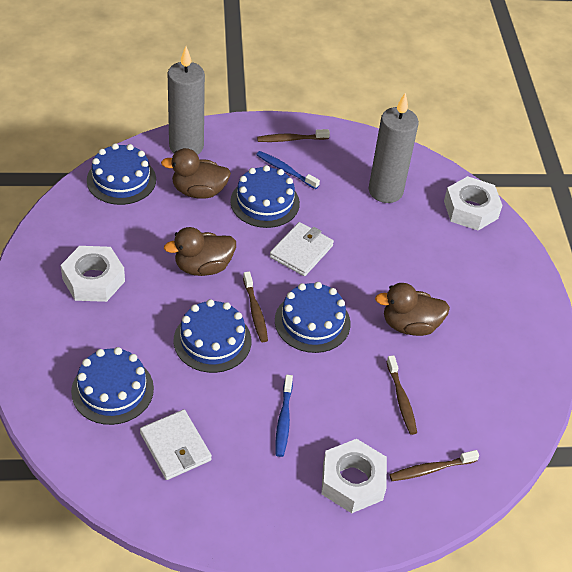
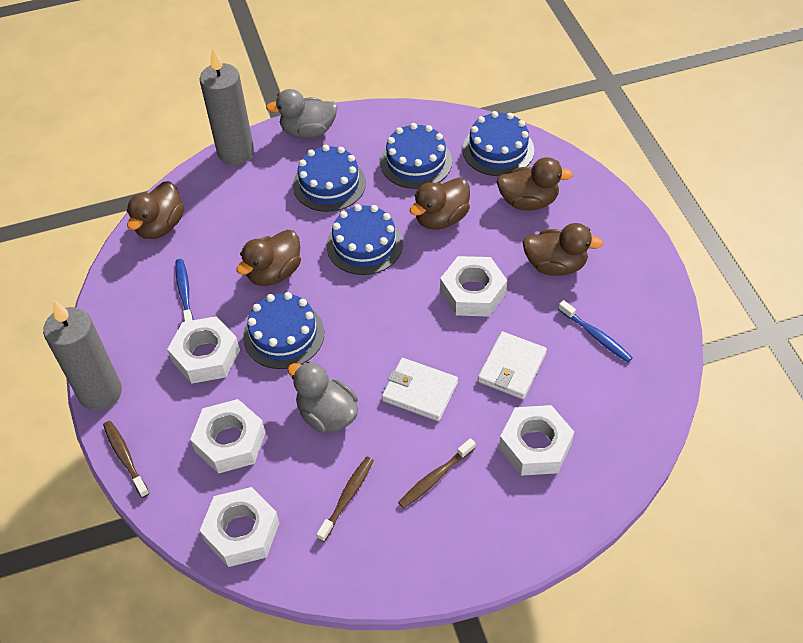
brown duck: [161,148,231,199] [164,227,236,276] [375,283,450,336] = 3 -> [127,181,184,239] [236,230,301,286] [410,178,470,230] [496,157,573,210] [523,223,603,276] = 5
brown toothbrush: [243,272,268,342] [257,129,330,142] [387,355,417,435] [389,450,479,481] = 4 -> [103,421,149,498] [317,457,374,542] [398,438,476,508] = 3
grey duck: none = 0 -> [266,89,338,138] [288,362,358,433] = 2
white nut: [60,246,125,302] [321,439,387,513] [444,176,503,230] = 3 -> [167,316,240,384] [190,399,266,474] [200,487,279,567] [440,256,507,317] [499,405,574,476] = 5

